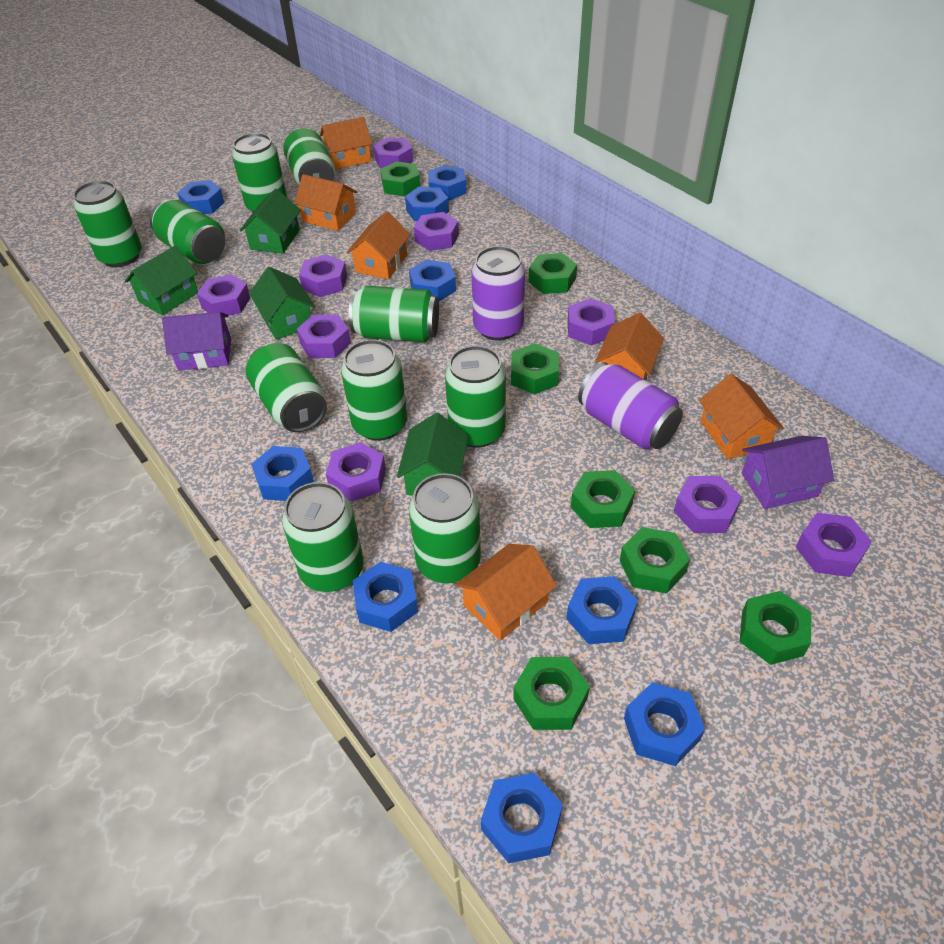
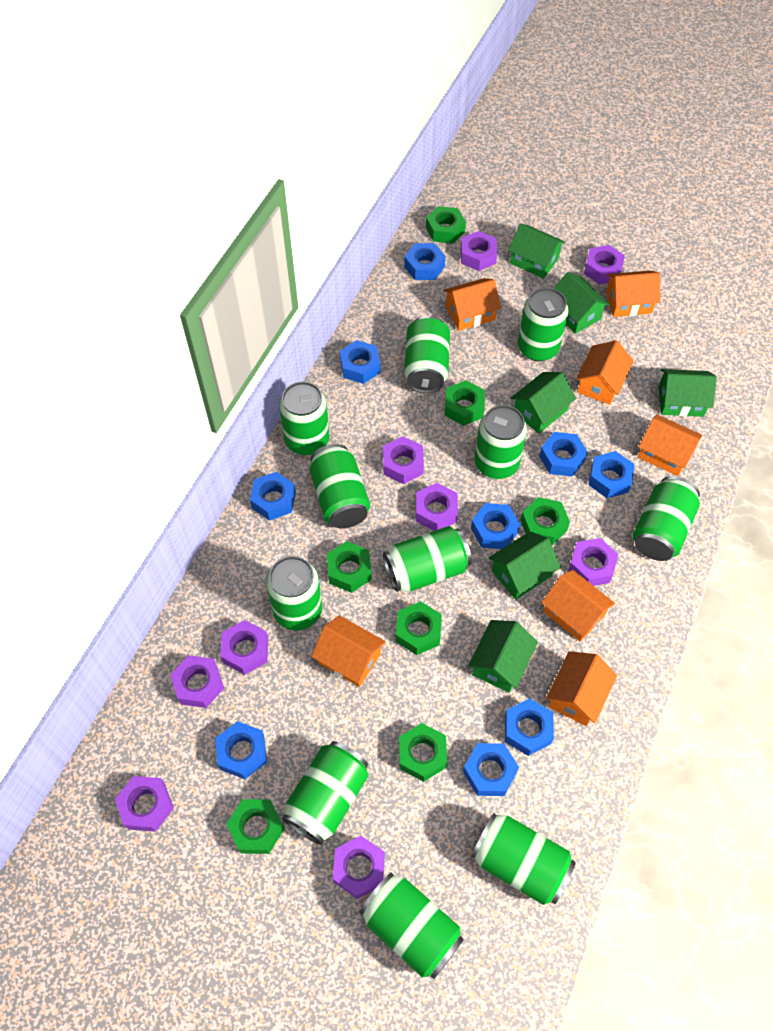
green can: [73,181,142,267] [150,200,225,264] [232,133,287,213] [246,343,327,432] [282,482,363,592] [283,128,335,185] [341,340,408,441] [349,286,439,342] [409,473,481,583] [445,346,506,448] = 10 -> [266,556,322,630] [279,381,329,455] [282,741,368,845] [309,444,370,528] [360,872,464,979] [383,526,472,592] [404,316,450,394] [471,813,576,905] [474,405,527,479] [518,288,569,361] [633,476,700,561] = 11
green house: [125,246,198,316] [240,189,301,254] [249,267,315,340] [397,413,469,495] = 4 -> [468,620,538,693] [489,531,561,600] [508,223,566,279] [511,372,576,434] [553,272,610,334] [658,369,717,417] = 6
orange house: [294,174,357,231] [320,117,372,170] [346,211,411,280] [455,544,557,641] [595,312,664,380] [699,374,784,459] = 6 -> [311,615,386,687] [443,278,501,331] [541,570,615,642] [546,651,617,726] [576,340,634,405] [606,271,661,317] [638,414,703,476] = 7
purple can: [472,246,525,341] [578,362,683,450] = 2 -> none = 0
purple house: [162,312,231,370] [742,436,834,509] = 2 -> none = 0

